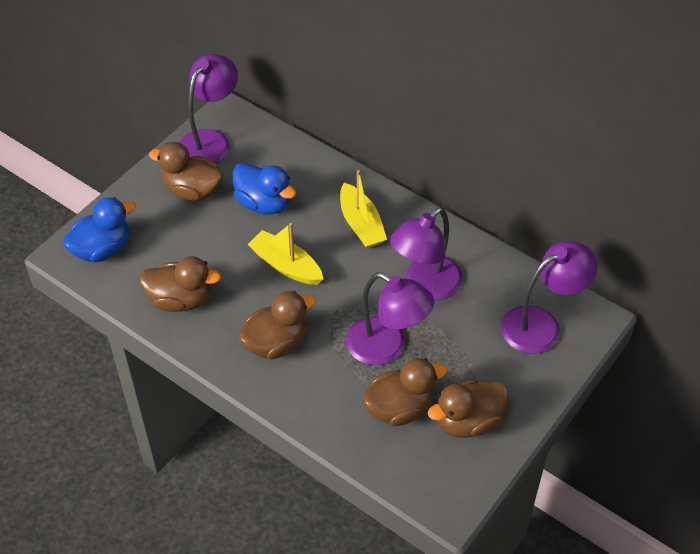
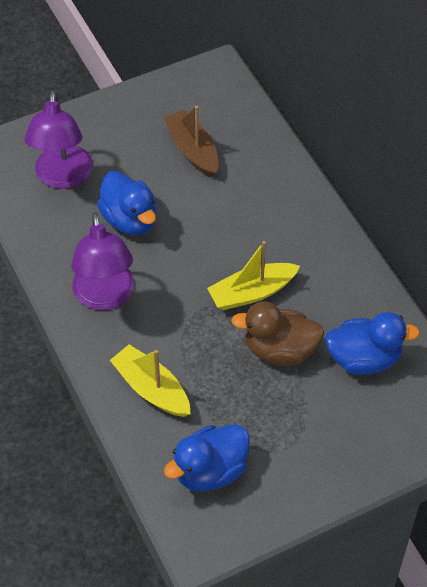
blue duck: [63,197,136,262] [233,163,296,215] = 2 -> [97,171,157,235] [164,425,250,491] [325,312,420,375] = 3
brown boat: none = 0 -> [164,106,219,178] = 1
brown duck: [139,256,221,312] [149,142,223,201] [238,291,316,359] [363,358,447,426] [428,380,509,438] = 5 -> [231,302,324,366] = 1
purple lamp: [179,54,238,164] [346,272,434,365] [390,207,463,301] [501,241,598,354] = 4 -> [24,91,93,189] [71,212,134,310] = 2

